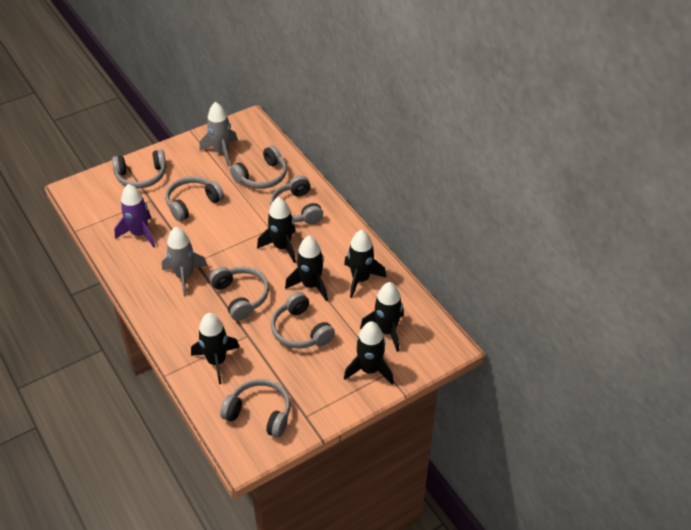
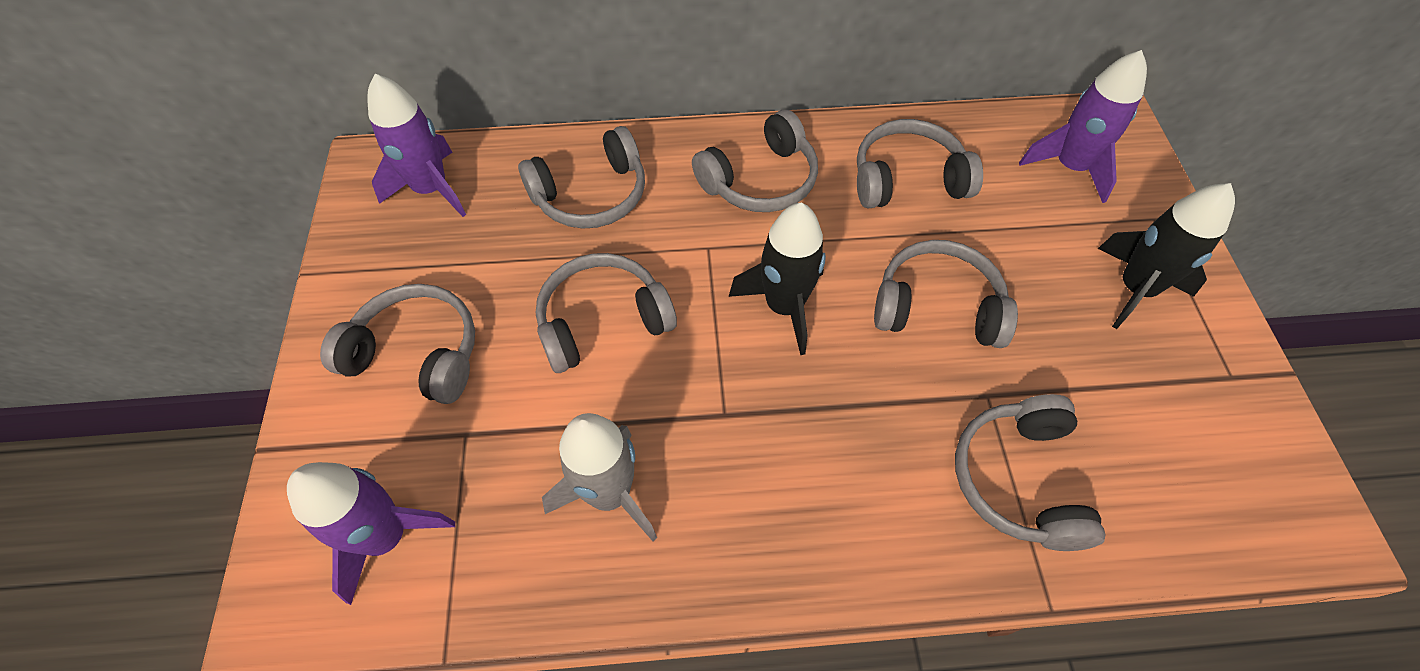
black rocket: [191,313,240,384] [257,197,296,263] [285,236,328,301] [344,230,387,298] [344,321,394,385] [360,282,404,352] = 6 -> [728,203,826,355] [1098,183,1235,329] = 2
grey rocket: [162,227,208,296] [199,102,238,166] = 2 -> [542,413,657,542] = 1
purple rocket: [114,184,155,248] = 1 -> [287,462,455,605] [367,74,466,217] [1019,50,1147,203] = 3

